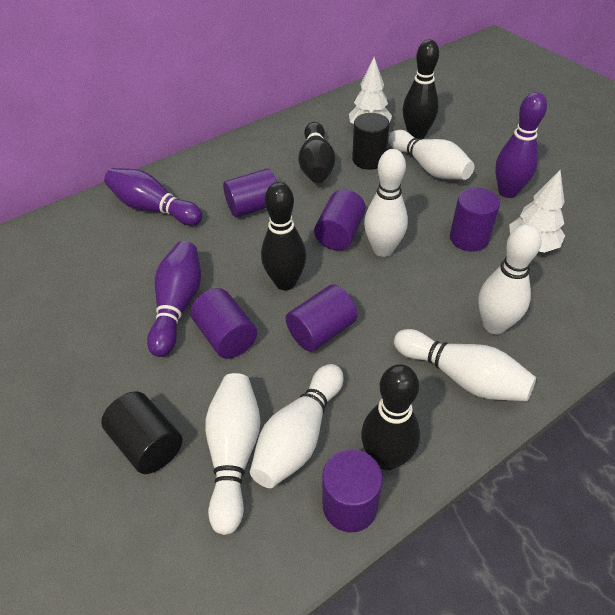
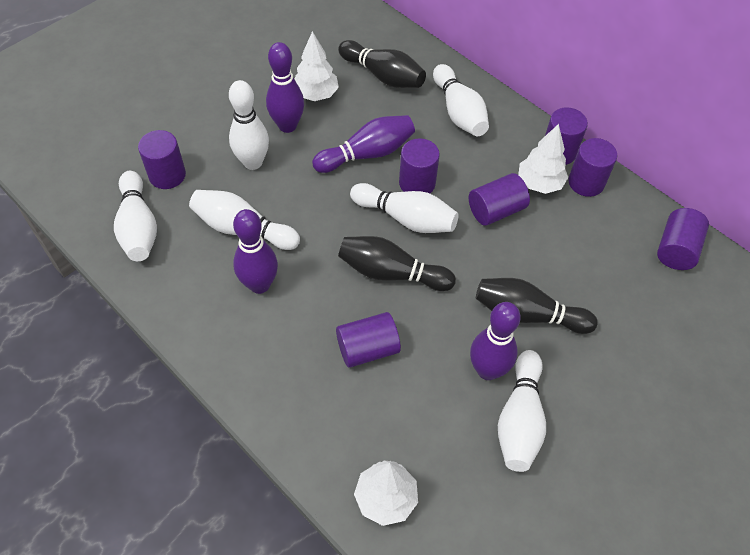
black bowling pin: [261,182,306,290] [298,122,335,183] [361,364,420,470] [403,40,439,139] = 4 -> [338,40,426,88] [338,236,456,291] [476,278,598,334] = 3
black cylinder: [101,391,182,474] [352,113,390,170] = 2 -> none = 0
purple bowling pin: [104,168,203,226] [147,241,201,357] [495,92,547,198] = 3 -> [233,209,278,294] [266,42,304,133] [312,115,415,173] [470,302,521,380] = 4
purple cylinder: [190,288,257,359] [223,169,277,217] [286,285,358,352] [314,190,366,251] [322,449,383,533] [450,187,500,251] = 6 -> [138,130,186,189] [336,312,401,368] [399,138,440,193] [469,173,530,226] [545,108,588,165] [568,138,617,197] [657,208,709,270] = 7
white tree: [349,57,392,124] [509,170,565,253] = 2 -> [295,31,339,101] [354,460,418,526] [518,124,568,194] = 3

